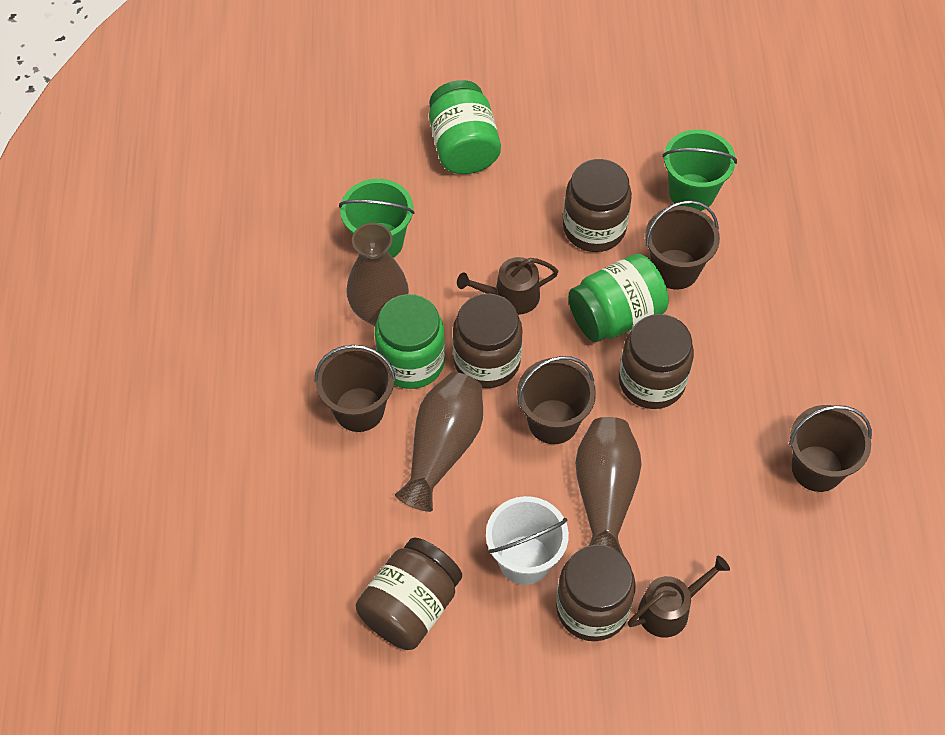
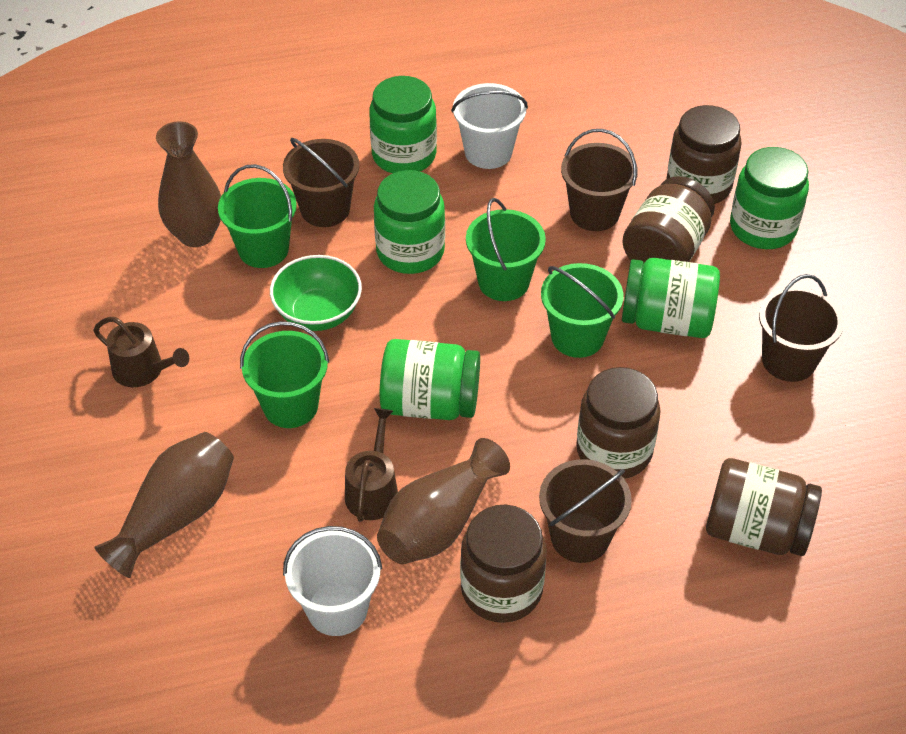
green bowl: none = 0 -> [270,255,362,331] = 1
green bucket: [339,179,415,258] [662,129,737,211] = 2 -> [218,164,297,268] [240,321,329,428] [466,198,546,301] [541,263,623,358] = 4
green jar: [375,294,445,389] [429,80,501,174] [568,254,669,342] = 3 -> [369,76,437,173] [374,170,445,274] [380,339,480,420] [622,258,720,338] [730,147,809,249] = 5
white bucket: [486,496,569,585] = 1 -> [283,526,382,636] [451,83,528,169] = 2

